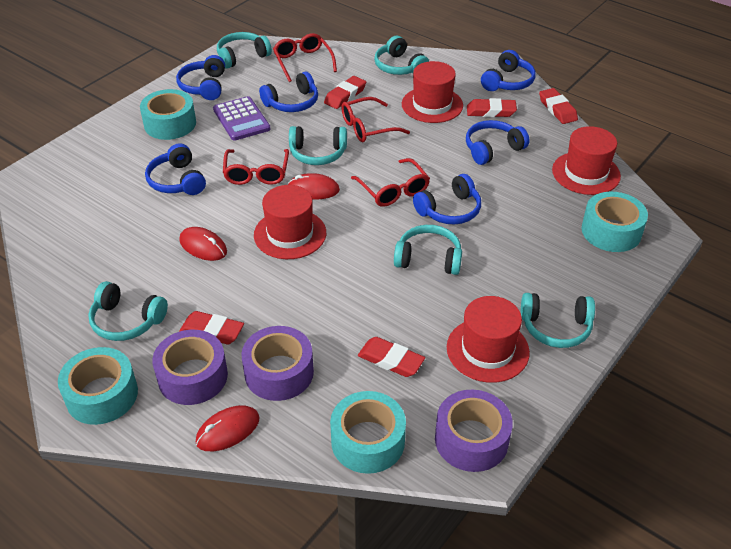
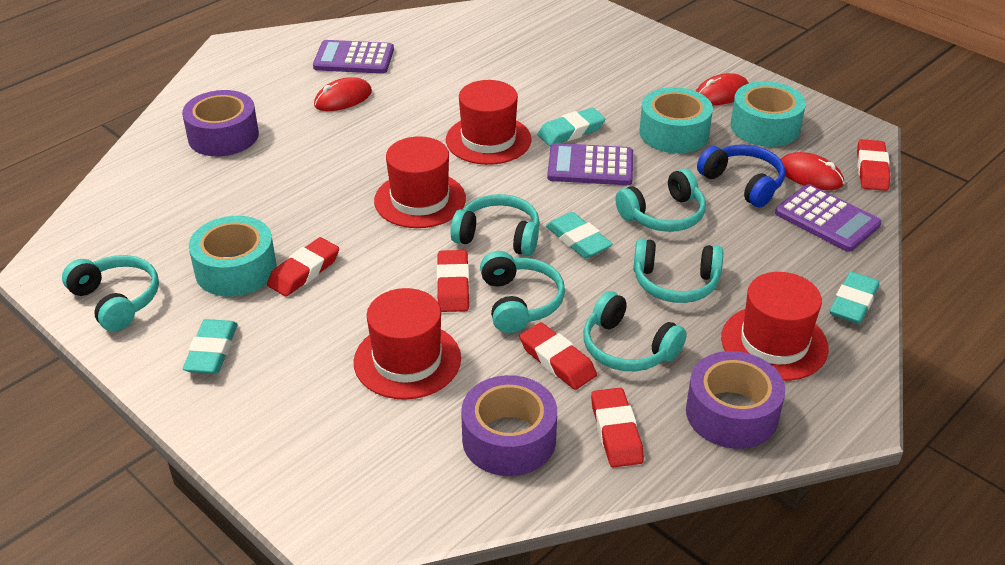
blue headphones: [145,143,206,195] [176,55,225,100] [259,72,318,112] [413,174,481,224] [466,120,529,165] [481,50,536,91] = 6 -> [697,145,785,207] = 1
purple calculator: [213,96,270,141] = 1 -> [313,40,394,74] [547,143,633,185] [775,184,882,252] = 3
red glasses: [223,149,289,185] [273,33,337,82] [341,97,410,142] [351,158,430,207] = 4 -> none = 0
turquoise eraser: none = 0 -> [183,319,238,374] [537,108,605,146] [546,212,613,259] [830,272,879,324] = 4
turquoise tape: [58,347,138,425] [140,89,196,140] [330,391,406,474] [581,192,648,252] = 4 -> [189,216,277,296] [639,87,713,153] [731,81,806,147] = 3

